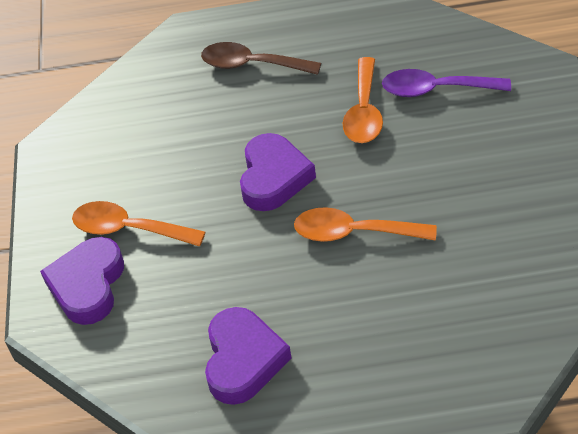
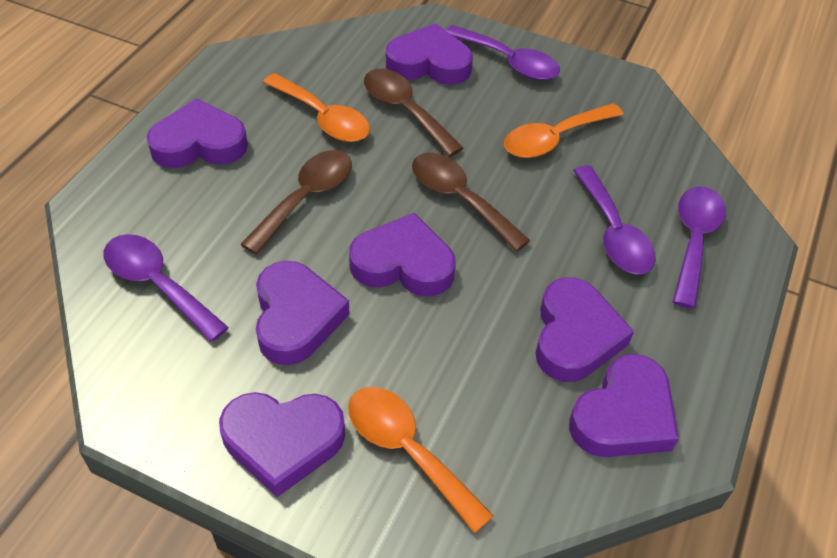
brown spoon: [201,42,321,75] = 1 -> [240,150,352,254] [364,69,463,157] [412,153,531,252] = 3
purple heart: [40,237,124,325] [205,307,292,405] [240,133,316,211] = 3 -> [147,98,248,168] [219,392,345,497] [256,261,350,365] [349,213,456,296] [386,23,473,85] [536,278,634,382] [569,354,679,457] = 7
purple spoon: [382,69,511,97] = 1 -> [104,234,229,342] [446,25,560,80] [574,165,656,274] [672,186,726,309] = 4

